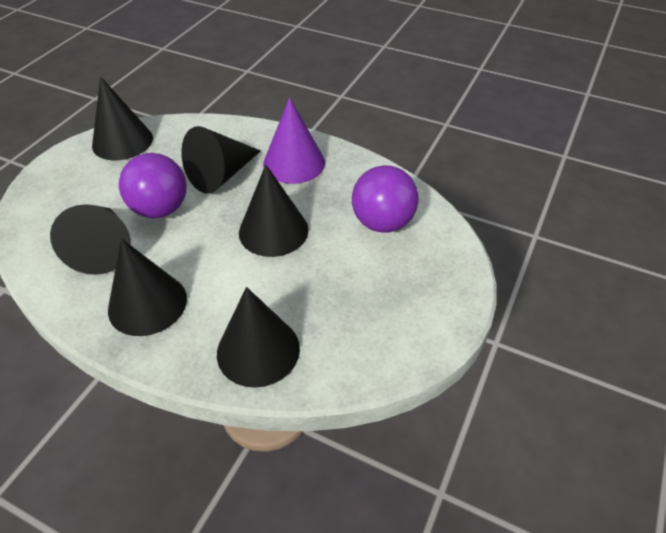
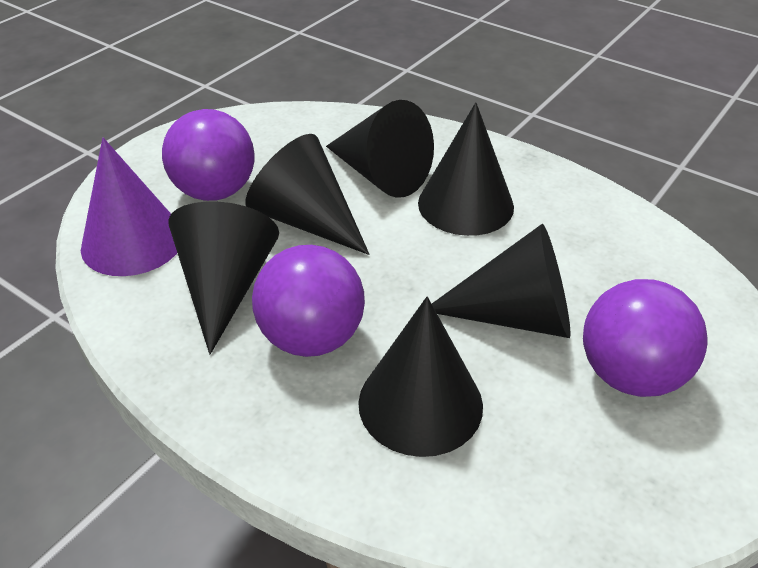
purple ball: [119,153,187,218] [352,165,418,233] = 2 -> [162,109,255,201] [252,245,365,357] [583,279,707,397] = 3

